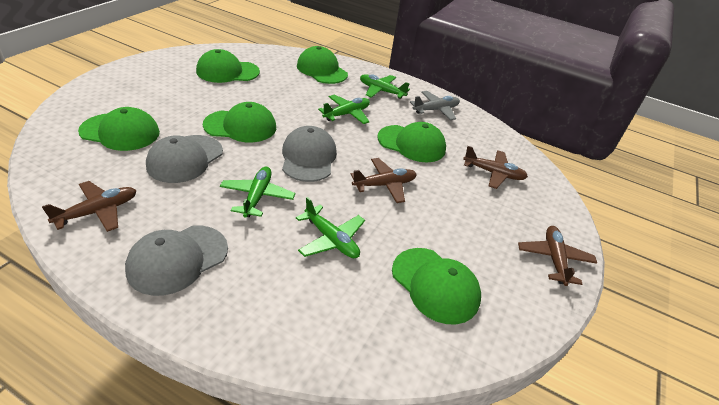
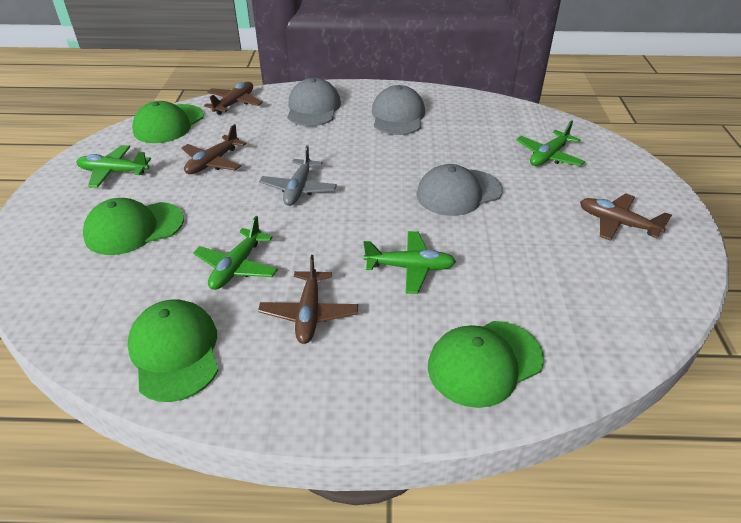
green cap: [78,107,160,151] [196,49,260,83] [203,102,276,142] [297,46,348,84] [377,122,446,163] [392,248,481,324] = 6 -> [83,198,184,255] [127,299,219,402] [132,101,204,143] [428,321,544,408] = 4

